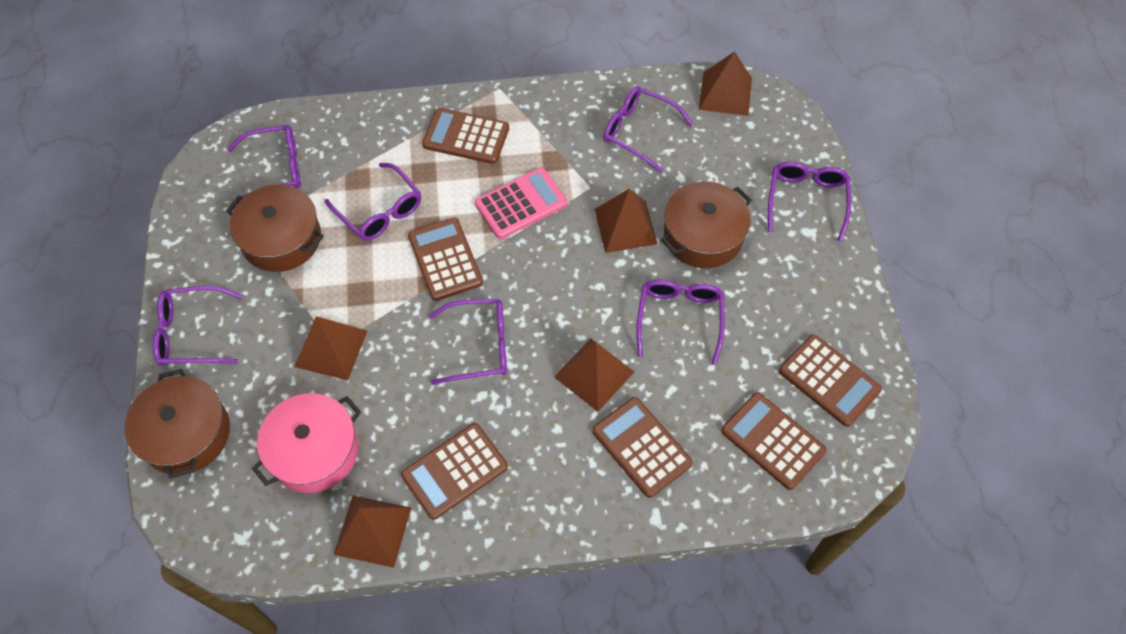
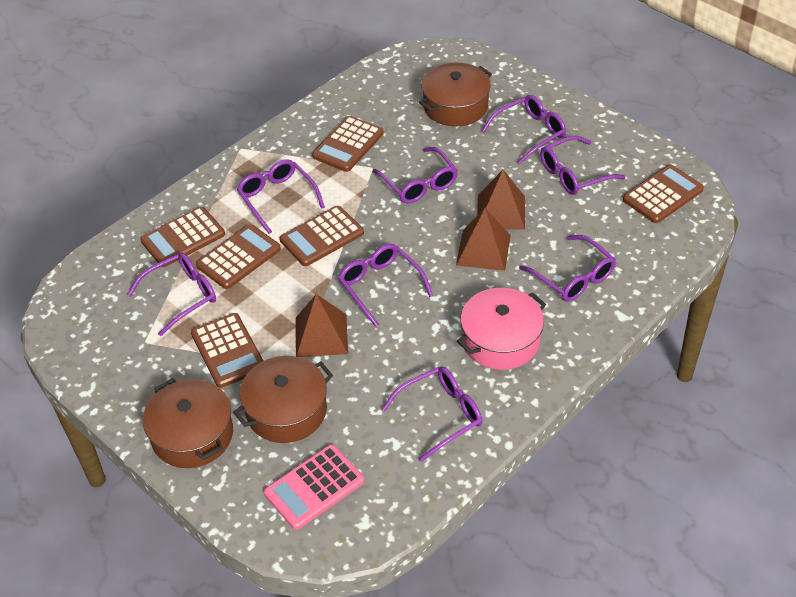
brown pyramid: [294,316,367,380] [334,496,411,568] [554,339,634,412] [594,189,658,253] [699,52,752,116] = 5 -> [296,294,348,357] [456,208,511,271] [477,170,525,230] = 3
purple glasses: [153,286,243,365] [227,125,301,203] [324,163,421,241] [429,299,507,385] [603,87,694,173] [636,279,725,365] [768,161,851,242] = 7 -> [127,253,216,336] [237,159,325,234] [338,244,433,327] [373,147,458,203] [382,367,483,462] [482,95,566,164] [520,235,616,302] [540,136,625,195] = 8

